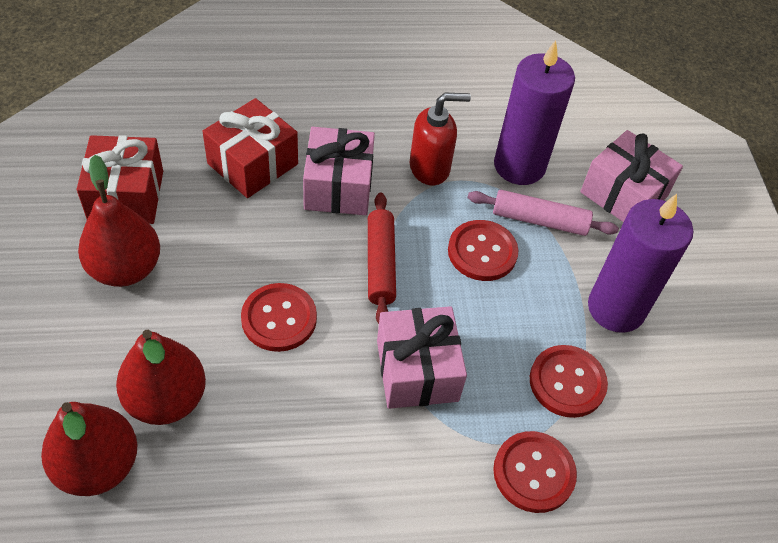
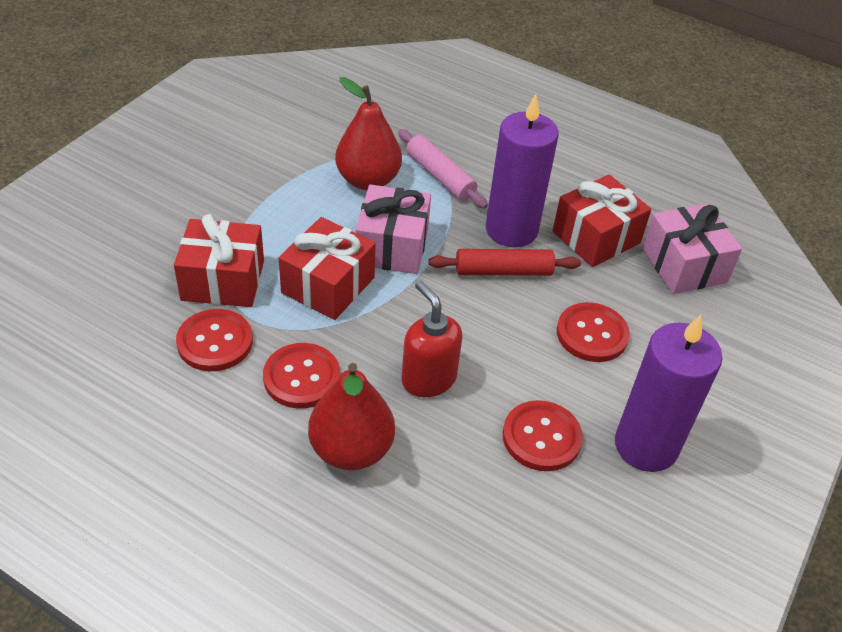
pink gift: [303,127,375,215] [377,306,467,409] [580,130,683,222] = 3 -> [356,184,431,274] [642,204,742,294] = 2
red gift: [77,135,163,224] [202,98,298,198] = 2 -> [174,214,264,307] [279,217,376,320] [553,175,651,267] = 3
red pear: [41,402,138,496] [78,155,160,287] [116,330,206,425] = 3 -> [308,363,395,470] [335,77,402,190] = 2

